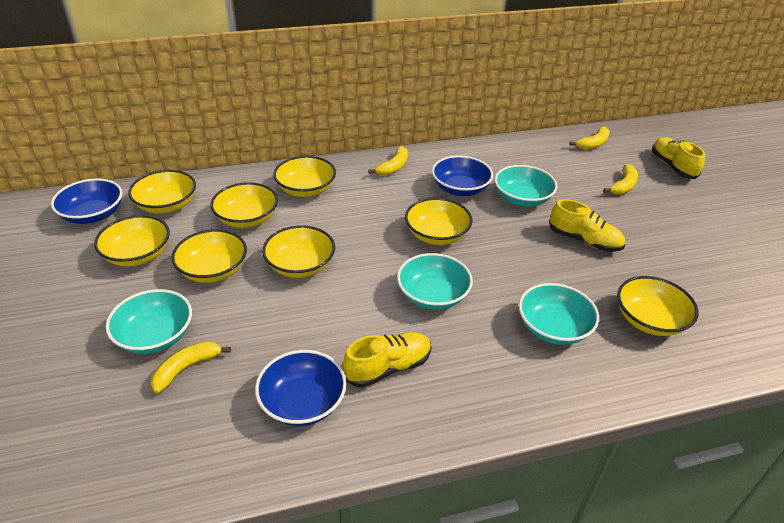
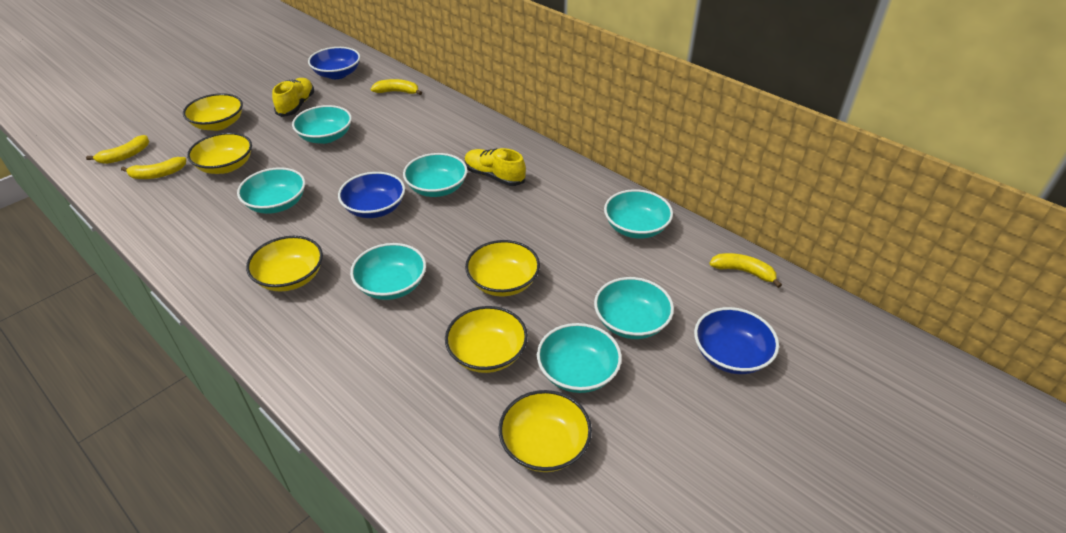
turquoise bowl: [106,289,192,354] [397,253,473,310] [495,165,557,207] [519,283,599,345] = 4 -> [237,167,305,214] [292,105,352,144] [350,243,426,300] [403,153,467,197] [537,323,622,393] [594,277,674,339] [604,189,673,239] = 7
yellow bowl: [94,215,170,267] [128,170,196,214] [171,229,247,283] [210,182,278,228] [262,225,335,278] [273,156,336,197] [405,198,472,245] [617,276,699,336] = 8 -> [183,93,243,131] [187,132,252,174] [246,236,323,292] [445,306,528,373] [465,240,540,296] [499,390,592,472] = 6
yellow shoe: [343,332,431,388] [549,199,625,252] [652,138,705,179] = 3 -> [272,78,314,117] [465,148,526,186] = 2

